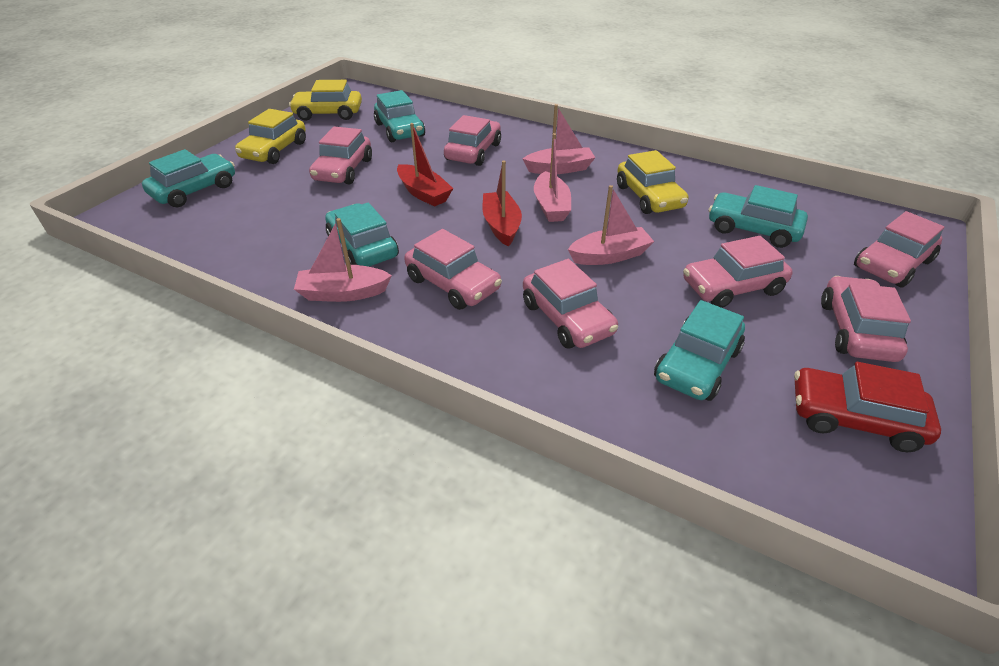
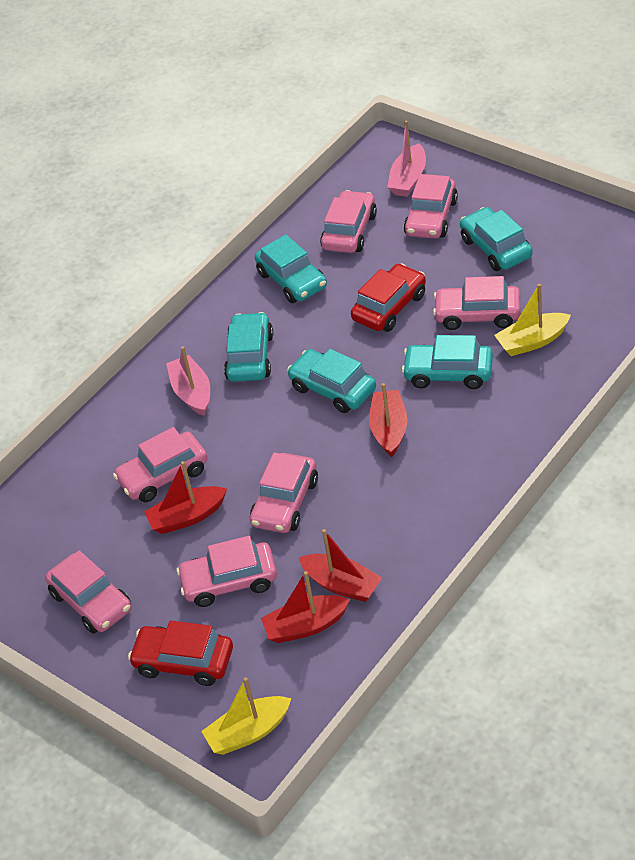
pink boat: [294,218,392,302] [523,104,595,174] [534,133,571,222] [568,185,654,265] = 4 -> [166,346,210,416] [387,121,426,197] = 2
red boat: [397,123,453,207] [483,160,522,247] = 2 -> [144,461,227,534] [261,571,350,643] [299,529,382,602] [369,383,407,457] = 4
red car: [794,362,941,452] = 1 -> [128,621,233,686] [351,263,426,332] = 2
yellow boat: none = 0 -> [201,677,292,755] [494,284,571,356] = 2
yellow car: [235,109,306,164] [289,80,362,121] [617,150,688,214] = 3 -> none = 0

